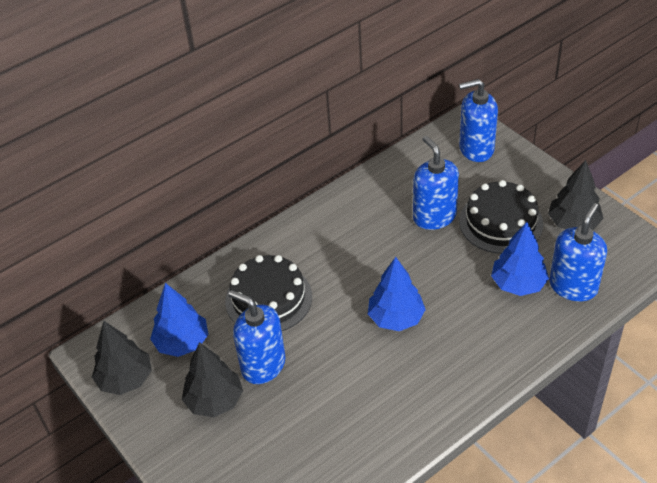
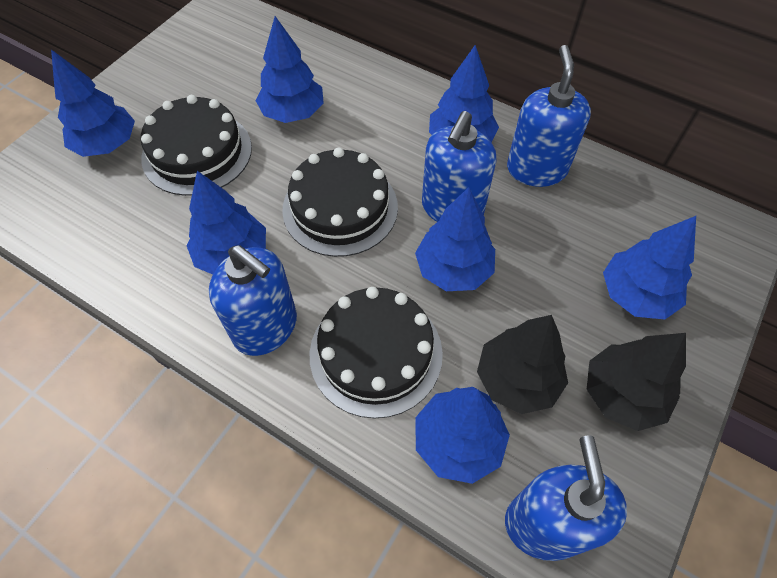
black cake: [225,255,312,331] [459,180,543,254] = 2 -> [141,95,252,196] [282,147,398,257] [310,287,443,418] = 3
black tree: [92,321,152,395] [182,342,243,417] [548,160,603,230] = 3 -> [477,315,568,414] [587,333,686,431] = 2
blue tree: [150,283,209,357] [368,257,426,331] [491,222,549,296] = 3 -> [51,49,135,157] [186,171,266,274] [255,16,324,123] [415,187,495,291] [415,387,510,484] [429,45,499,143] [603,216,696,319] = 7

